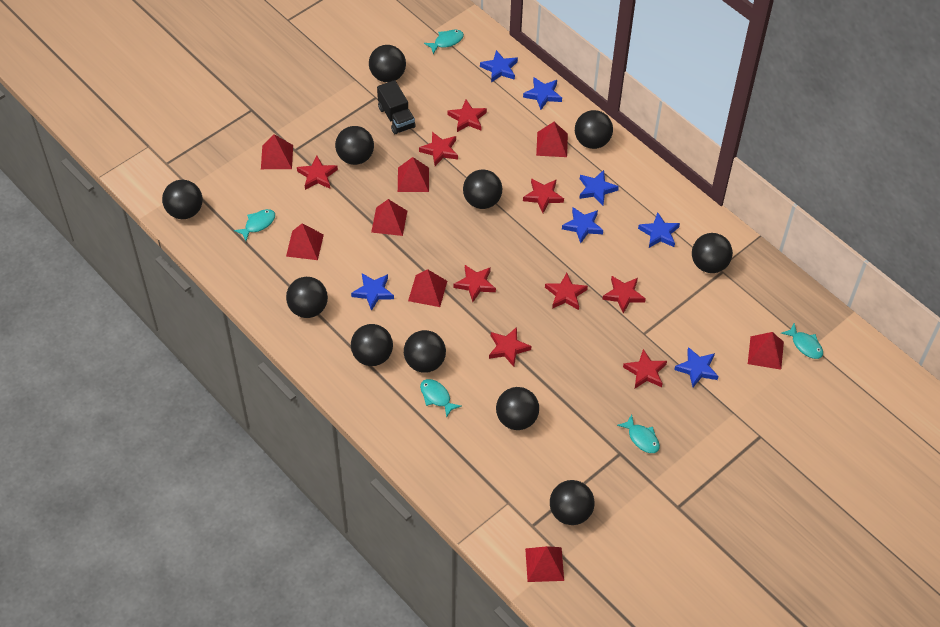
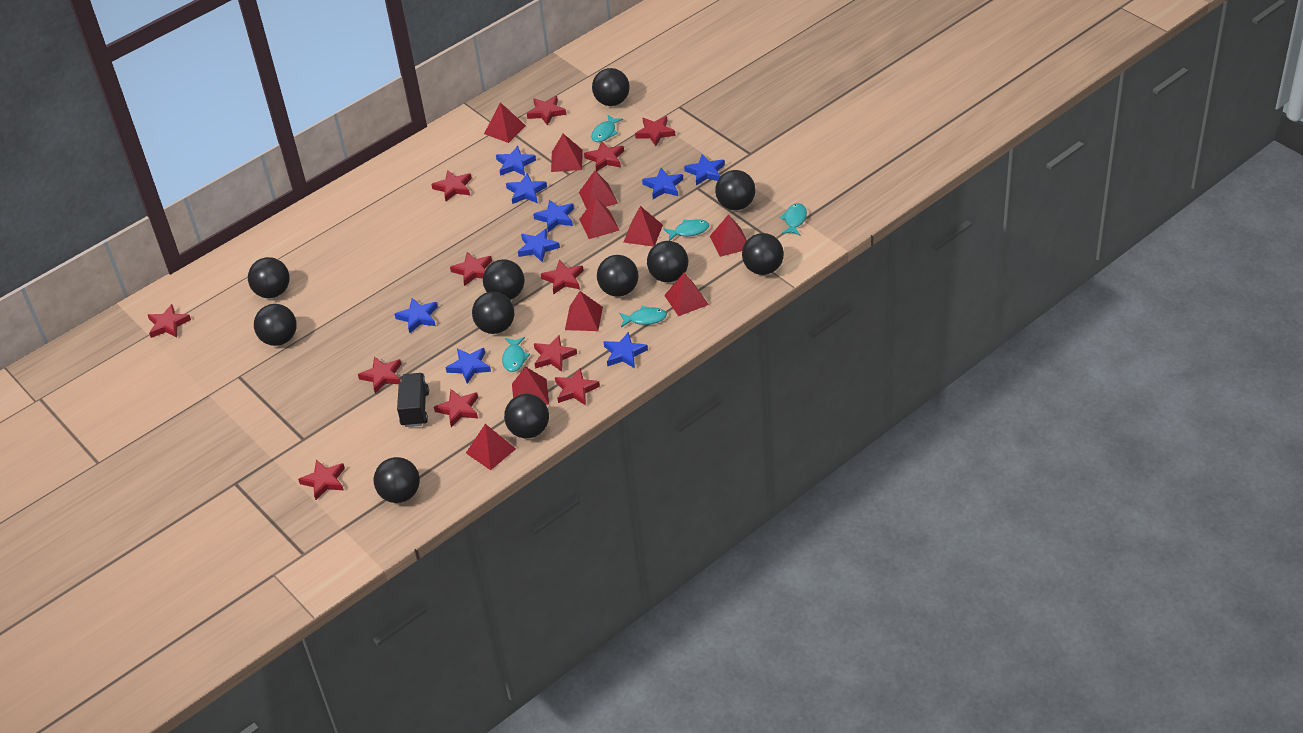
blue star: [351,273,394,311] [480,50,518,83] [523,77,562,110] [562,207,603,243] [579,170,619,205] [638,212,680,248] [674,347,719,387] = 7 -> [395,298,438,333] [446,348,491,384] [496,146,536,176] [506,173,547,204] [518,228,560,262] [533,200,574,232] [604,332,648,368] [642,168,683,199] [684,154,725,186] = 9
red pyramid: [261,134,293,169] [286,223,324,260] [371,199,407,236] [398,157,429,192] [408,269,447,307] [525,546,564,582] [536,122,568,157] [748,332,784,370] = 8 -> [466,424,516,470] [484,102,526,143] [512,366,549,405] [551,134,583,172] [565,291,603,331] [579,171,618,209] [579,197,620,239] [623,206,663,246] [664,273,709,316] [710,214,747,257] = 10
red star: [297,156,338,190] [419,132,458,166] [447,100,487,132] [454,265,496,302] [489,327,531,367] [523,178,564,213] [545,273,588,310] [602,276,646,314] [623,349,667,388] = 9 -> [148,304,191,338] [298,460,345,500] [358,357,401,393] [431,170,472,201] [434,389,478,427] [450,252,492,286] [527,96,566,126] [534,335,577,372] [541,260,584,294] [555,368,600,405] [584,141,624,172] [635,116,676,146] = 12

